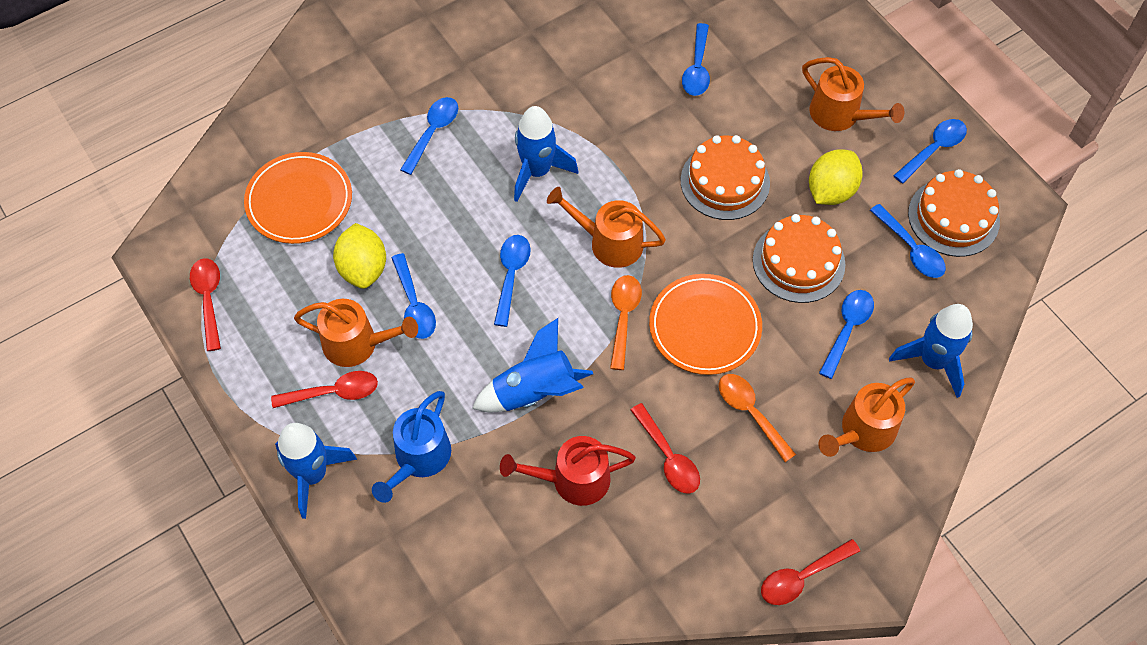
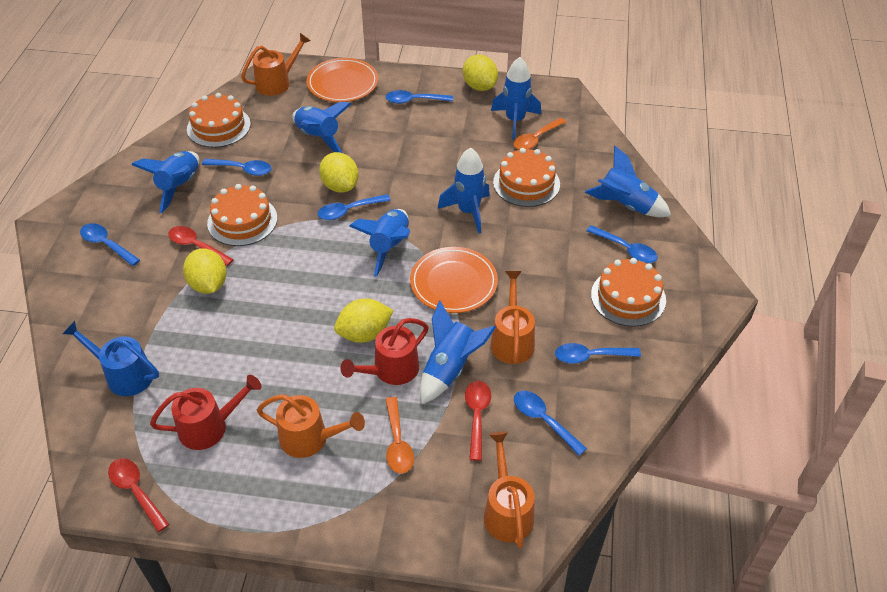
blue rocket: [275,423,357,519] [472,318,593,412] [514,106,578,202] [889,304,973,398] = 4 -> [131,151,199,213] [292,102,351,153] [349,209,411,277] [420,300,496,404] [438,147,490,234] [491,57,541,140] [585,146,671,217] = 7
orange cake: [681,135,770,220] [753,214,845,303] [908,169,1000,257] = 3 -> [187,93,251,148] [207,184,277,246] [493,148,560,207] [591,258,666,327] = 4
red spoon: [190,258,221,351] [271,371,378,408] [630,403,700,494] [761,539,860,605] = 4 -> [108,458,170,532] [168,226,234,266] [465,380,491,461] = 3
red watering can: [500,436,636,506] = 1 -> [150,375,261,450] [340,318,429,385] = 2
yellow lemon: [333,223,386,289] [809,150,863,205] = 2 -> [183,249,226,294] [319,152,359,193] [334,298,393,343] [463,54,498,91] = 4

